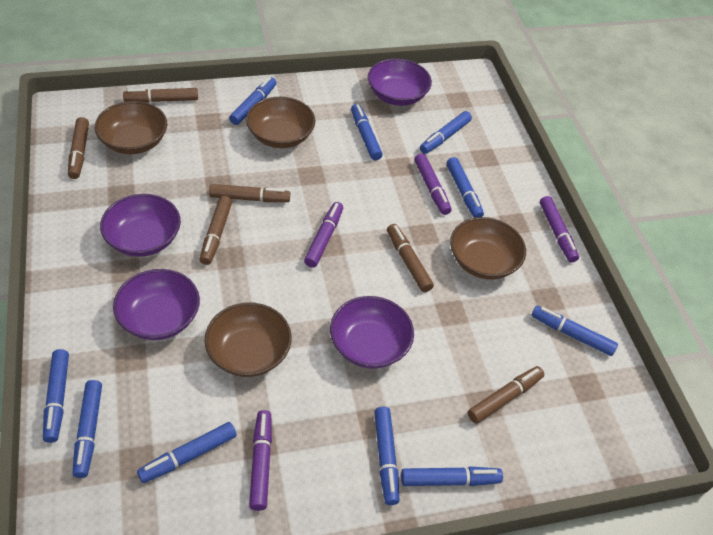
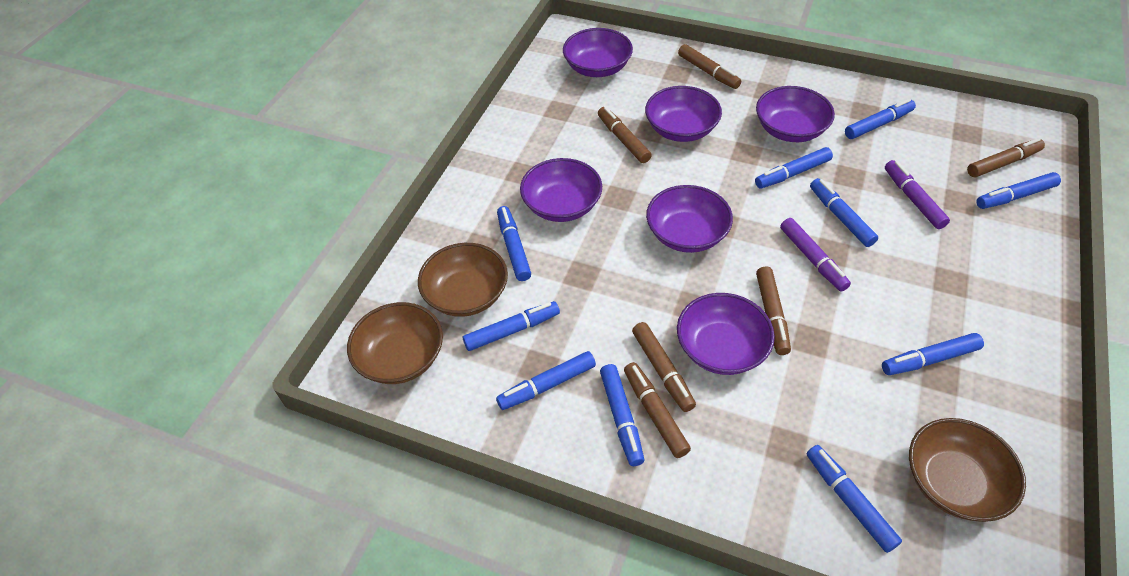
brown bowl: [95,101,167,154] [204,302,292,377] [246,97,315,148] [450,217,526,279] = 4 -> [347,302,443,384] [418,243,508,317] [909,418,1026,522] = 3
purple bowl: [100,194,181,257] [113,269,200,340] [330,296,414,369] [368,59,432,106] = 4 -> [520,158,602,222] [563,28,633,77] [645,86,722,142] [646,185,733,253] [677,293,775,375] [756,86,835,142] = 6
purple marker: [249,410,272,511] [304,202,343,268] [414,153,451,215] [540,196,579,262] = 4 -> [780,218,851,291] [885,160,950,229] = 2

